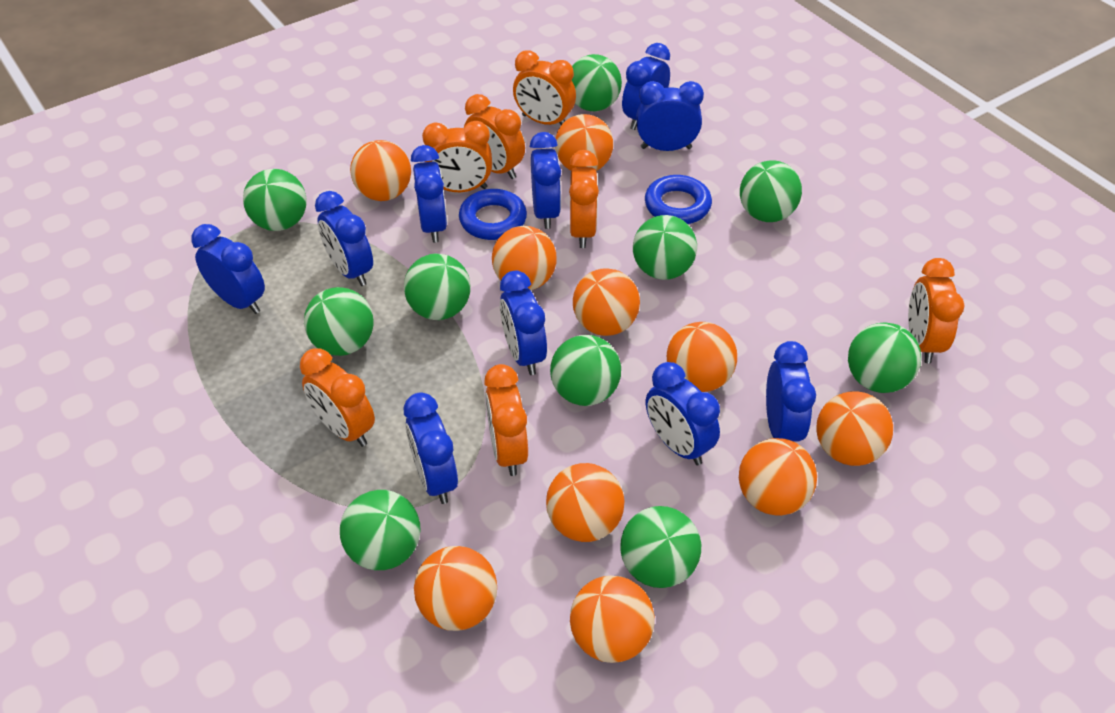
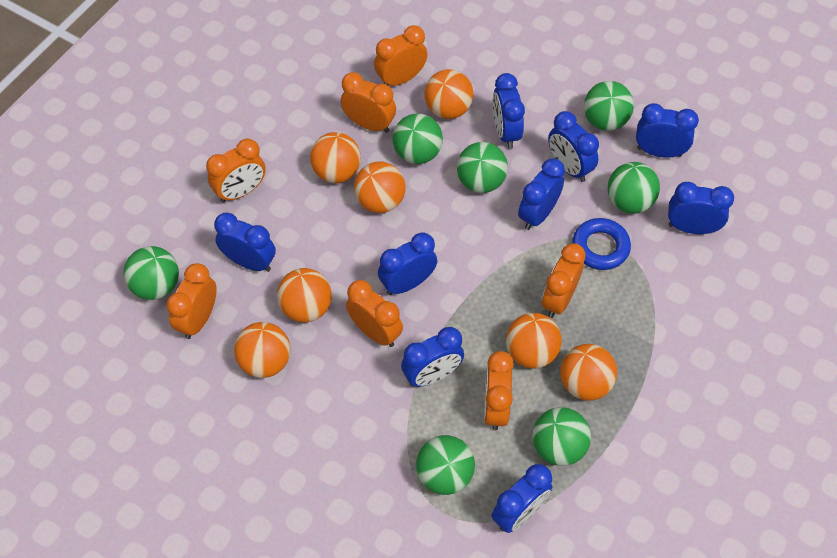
blue clock: [191,224,265,314] [315,191,373,286] [404,393,458,504] [411,145,447,243] [500,271,547,375] [530,132,561,229] [622,43,670,130] [636,81,704,151] [646,362,720,465] [766,341,816,441] = 10 -> [214,213,276,272] [378,232,437,295] [401,327,464,387] [492,464,553,533] [493,73,525,149] [518,158,565,230] [548,111,599,182] [636,103,699,157] [668,182,734,234] = 9
blue ring: [459,189,527,240] [645,175,712,224] = 2 -> [572,218,631,270] = 1
green ball: [243,169,307,231] [304,287,374,356] [340,490,421,570] [404,253,471,320] [550,335,621,406] [572,54,622,111] [620,506,701,588] [633,215,697,280] [740,160,802,222] [848,323,921,393] = 10 -> [124,246,179,300] [393,113,443,164] [416,435,475,495] [457,142,508,193] [532,407,591,466] [584,81,634,131] [607,162,660,214] = 7
orange ball: [350,140,411,201] [414,546,497,631] [492,226,557,290] [546,463,625,542] [555,114,613,171] [570,576,655,663] [573,268,640,336] [667,322,737,392] [739,438,817,516] [816,391,893,466] = 10 -> [234,322,290,378] [277,268,332,322] [310,132,361,183] [354,161,405,213] [424,69,474,119] [506,313,562,368] [560,344,617,401] = 7

